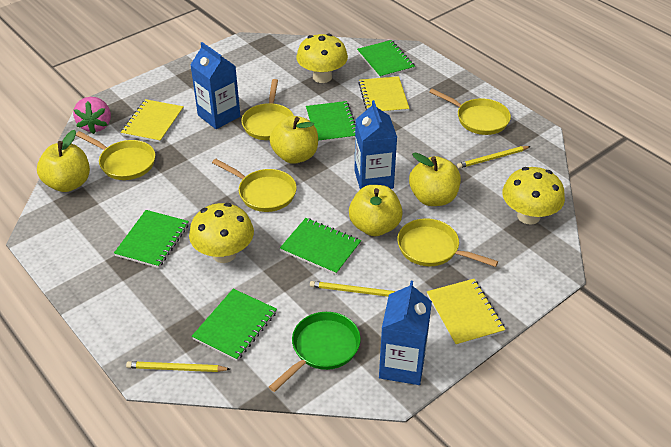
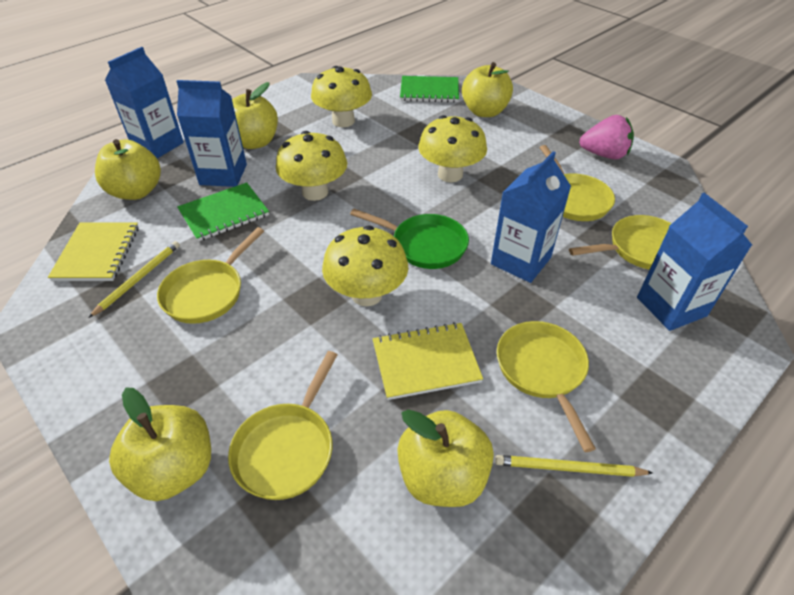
blue carton: [191,42,240,129] [354,100,397,189] [379,281,432,385] = 3 -> [105,47,184,159] [176,80,247,187] [491,151,571,283] [637,193,752,331] = 4
green notebook: [114,210,189,268] [192,289,277,361] [280,218,361,275] [306,101,355,143] [357,40,415,78] = 5 -> [177,182,269,242] [400,76,459,102] = 2
yellow apple: [37,130,90,192] [270,116,318,164] [349,185,403,236] [409,153,461,206] = 4 -> [95,139,161,200] [109,387,211,501] [232,82,278,149] [397,409,494,507] [462,62,513,117] = 5
yellow mushroom: [189,203,254,263] [296,33,348,83] [502,167,565,225] = 3 -> [276,131,347,201] [311,66,372,127] [322,225,408,306] [418,115,487,182] = 4
yellow notebook: [121,99,184,143] [358,76,410,113] [427,279,505,346] = 3 -> [48,223,139,281] [372,322,483,400] = 2
yellow pencil: [126,361,230,372] [310,281,395,297] [457,146,531,168] = 3 -> [88,241,180,318] [495,455,653,477] = 2

